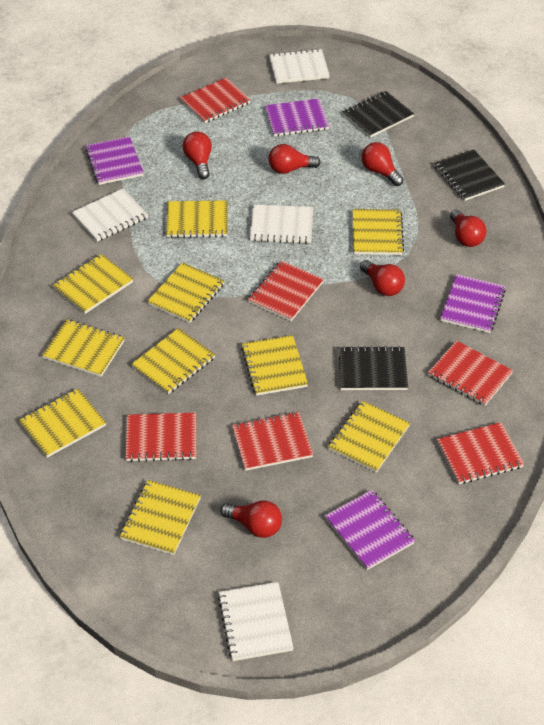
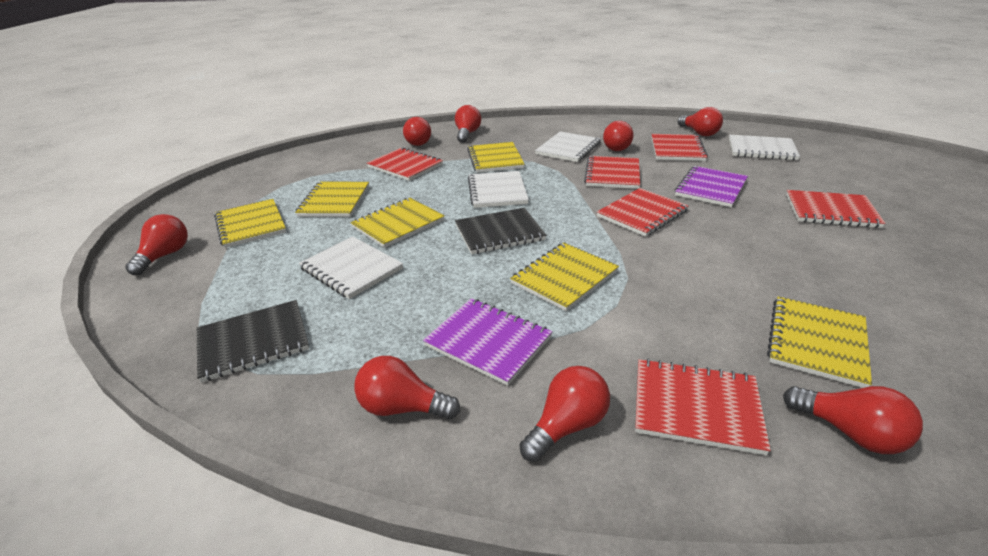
black notebook: [339,346,408,390] [343,91,414,138] [435,149,505,201] = 3 -> [197,300,309,382] [455,208,546,254] = 2
purple notebook: [85,136,144,185] [265,99,329,136] [325,490,415,570] [441,274,506,333] = 4 -> [423,298,552,386] [675,166,748,207] = 2
red light bulb: [182,131,212,179] [220,500,282,538] [268,144,321,174] [360,260,405,296] [361,142,404,186] [450,209,487,247] = 6 -> [125,214,188,275] [354,356,460,420] [403,117,431,146] [455,105,481,143] [520,366,610,462] [603,121,634,151] [678,107,723,136] [783,386,923,454] = 8
yellow notebook: [19,389,106,458] [42,319,125,377] [52,254,133,314] [119,480,201,555] [131,328,215,394] [147,262,224,323] [166,200,228,238] [241,335,308,396] [328,401,410,473] [353,209,404,255] = 10 -> [214,199,286,248] [295,182,369,217] [351,198,445,248] [467,142,525,173] [510,243,619,311] [767,296,872,388] = 6

